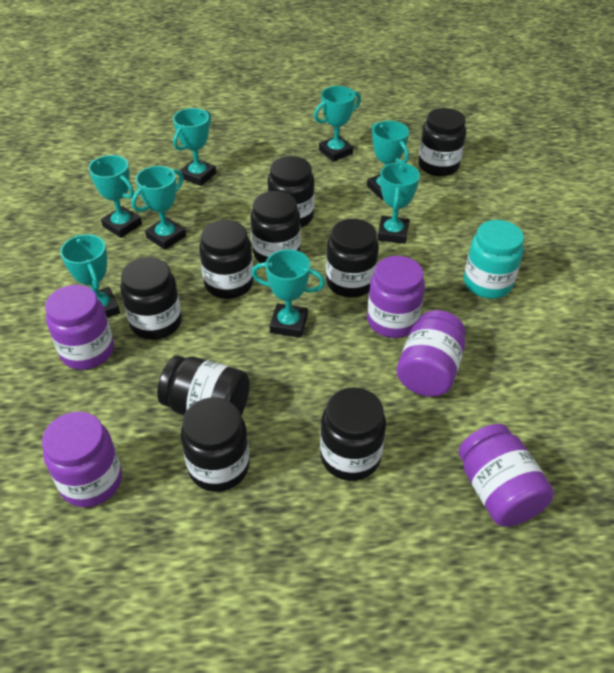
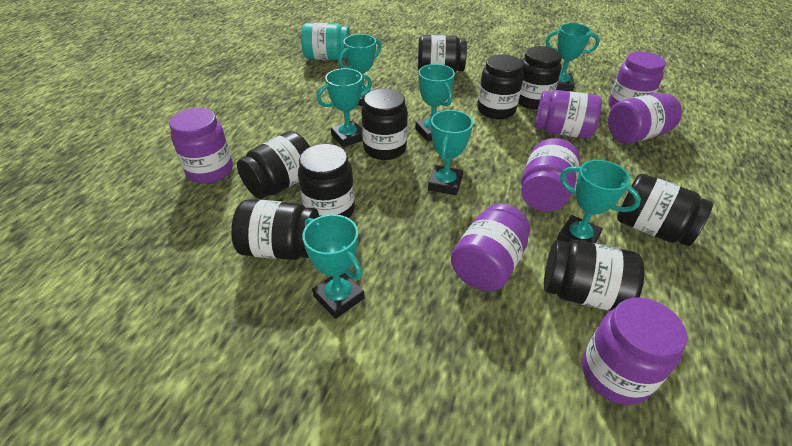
purple jar: [42,412,122,507] [45,285,114,370] [367,256,425,338] [397,310,466,396] [459,424,554,527] = 5 -> [169,108,233,183] [451,204,530,291] [521,138,580,212] [535,90,602,139] [582,298,687,405] [608,52,666,108] [608,93,682,144] = 7
turquoise trophy: [60,234,120,318] [89,155,142,238] [131,166,186,250] [173,108,216,186] [251,249,325,338] [314,86,361,162] [367,121,409,200] [377,163,420,244] = 8 -> [302,214,365,319] [317,68,372,147] [339,34,381,106] [415,64,455,142] [428,110,473,195] [546,23,600,91] [557,160,641,243] = 7

